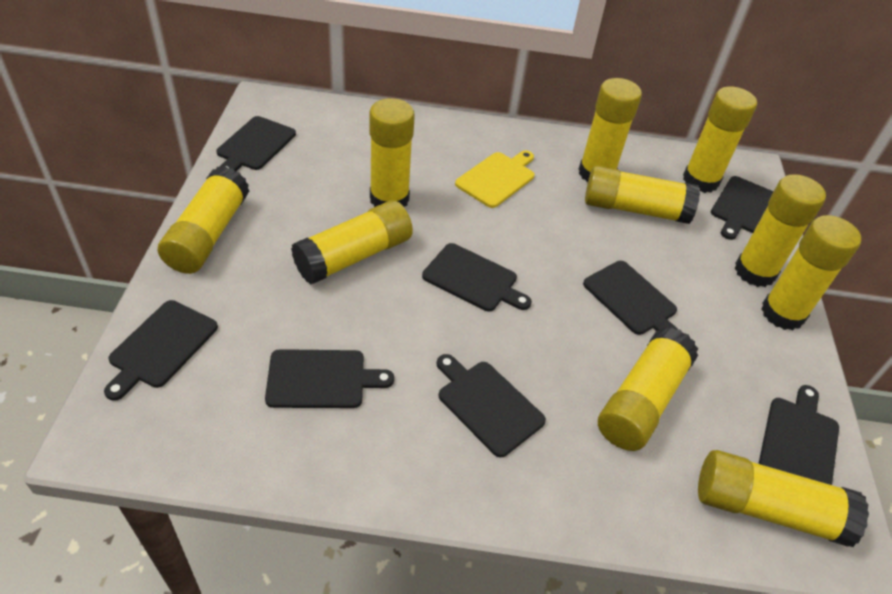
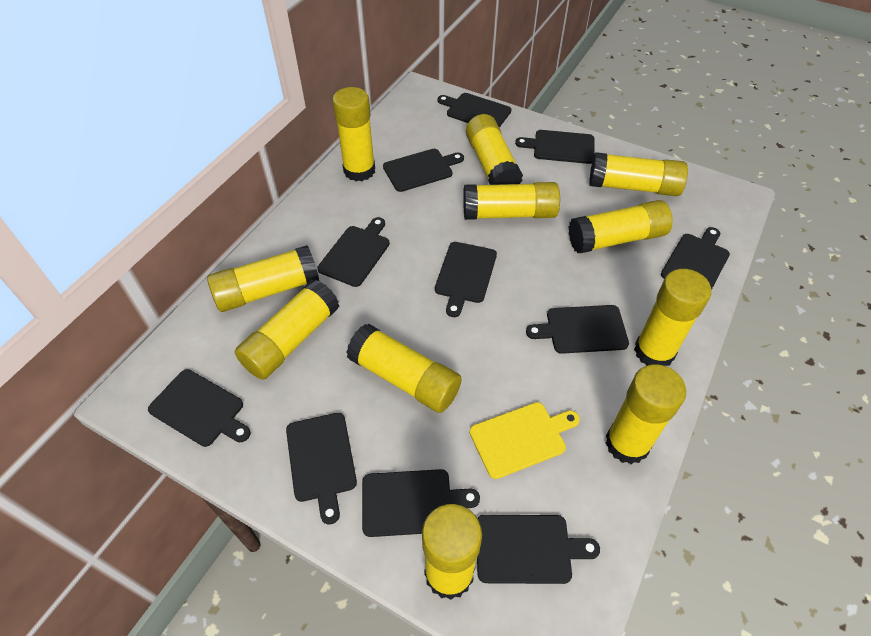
black cutting board: [104,300,218,401] [216,116,296,171] [265,349,394,408] [422,243,532,311] [436,354,546,457] [583,261,679,335] [711,176,774,240] [759,385,839,485] = 8 -> [148,369,251,447] [286,413,357,524] [317,217,390,287] [362,469,480,537] [383,149,464,192] [435,242,497,317] [437,93,511,128] [477,515,600,584] [515,130,594,164] [526,305,629,354] [661,227,730,290] = 11
yellow glue stick: [158,166,249,274] [291,200,413,284] [369,98,415,207] [579,78,642,182] [585,166,700,224] [598,327,698,451] [683,86,757,193] [698,450,869,547] [735,174,826,287] [761,215,861,330] = 10 -> [207,245,319,312] [235,279,339,380] [332,87,375,181] [346,324,462,413] [422,504,482,600] [463,182,560,220] [466,114,523,185] [568,200,673,253] [589,152,688,196] [605,364,686,464] [634,269,711,366] = 11

